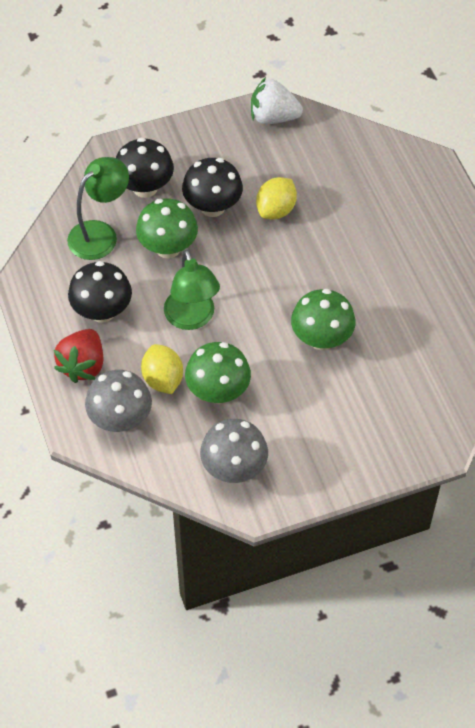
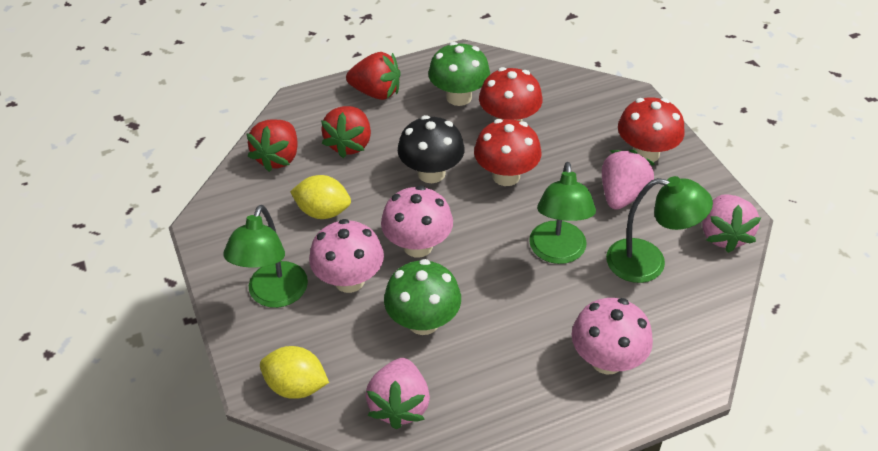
black mushroom: [68,261,132,323] [116,137,174,198] [182,158,243,217] = 3 -> [398,115,465,183] = 1
green lamp: [67,157,129,260] [164,250,220,330] = 2 -> [223,205,308,308] [529,162,596,264] [606,176,713,283] = 3
green mushroom: [136,198,198,258] [185,342,251,404] [291,289,356,350] = 3 -> [384,259,461,335] [428,42,490,106] = 2
grey mushroom: [85,370,152,432] [200,419,268,483] = 2 -> none = 0
pink mushroom: none = 0 -> [309,219,384,293] [381,185,453,258] [572,298,653,375] = 3
pink strawberry: none = 0 -> [365,358,430,430] [602,150,655,210] [703,194,761,253] = 3
red mushroom: none = 0 -> [474,119,541,186] [479,67,543,122] [618,97,685,162] = 3
red strawberry: [54,329,103,383] = 1 -> [246,119,298,172] [321,106,371,158] [346,52,400,100] = 3
white strawberry: [251,77,303,124] = 1 -> none = 0

